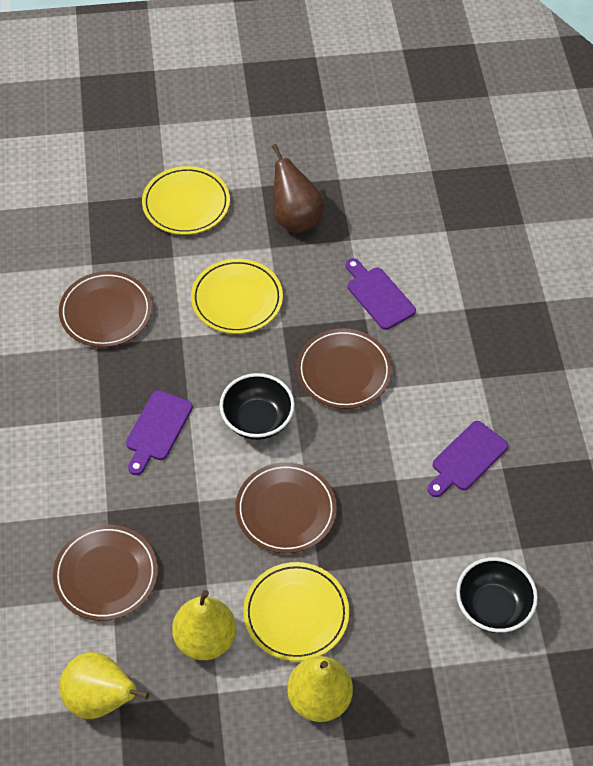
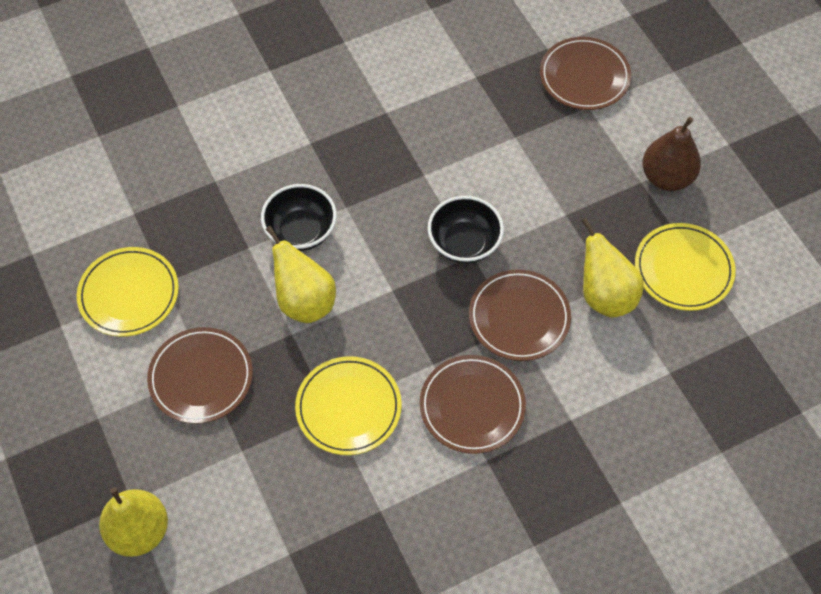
purple cutting board: [126,390,193,475] [346,258,416,330] [428,421,508,497] = 3 -> none = 0

